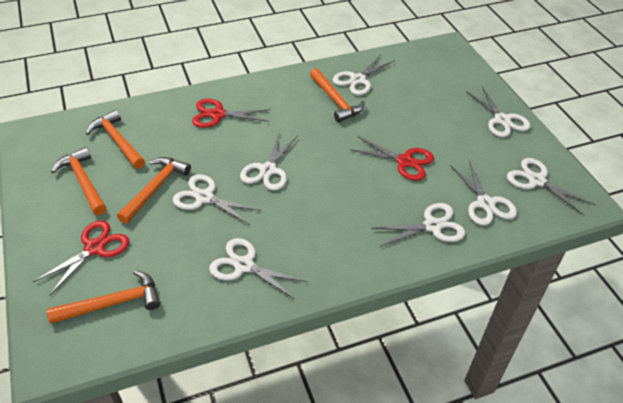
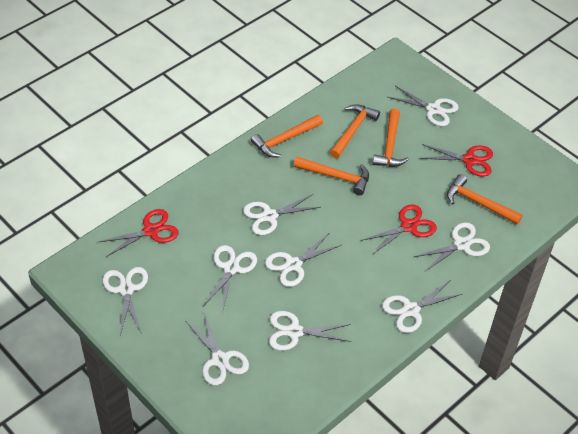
white scissors: [172,174,262,225] [209,238,307,300] [240,133,298,191] [333,54,395,95] [371,203,465,247] [450,160,517,225] [466,87,530,137] [507,158,595,216] = 8 -> [103,267,148,335] [186,313,249,385] [203,245,257,313] [243,194,321,235] [265,233,341,287] [269,311,351,351] [382,281,462,333] [388,86,459,126] [414,222,490,272] = 9

